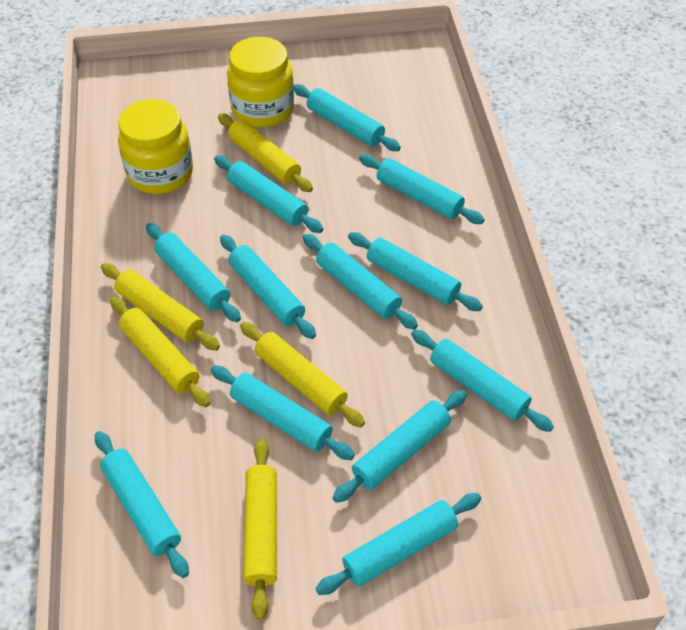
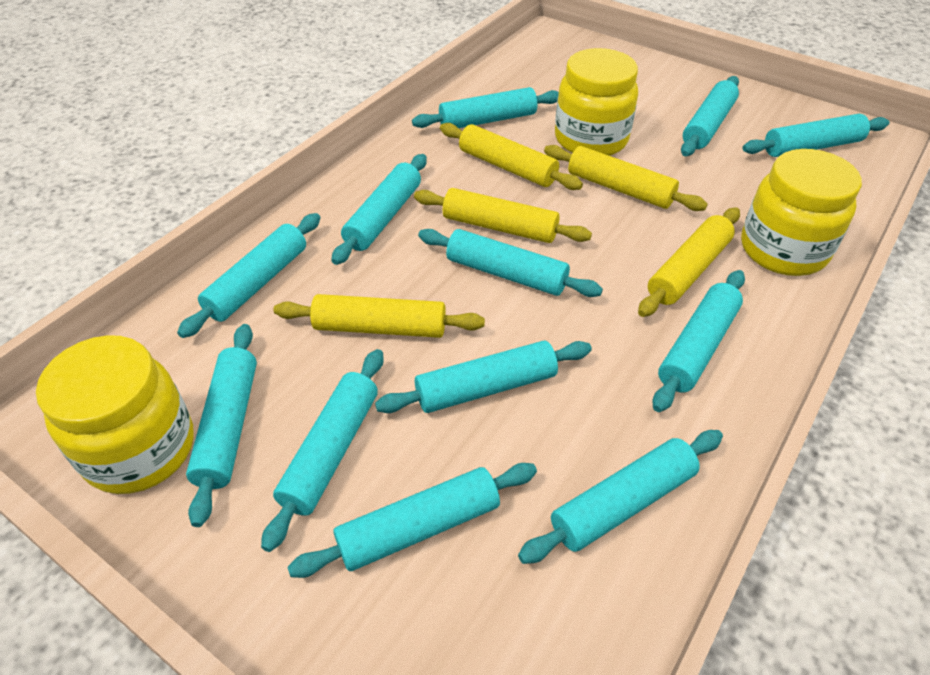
yellow jar: [118,99,193,194] [227,37,294,128] = 2 -> [36,335,194,494] [555,48,638,156] [741,149,862,276] = 3

